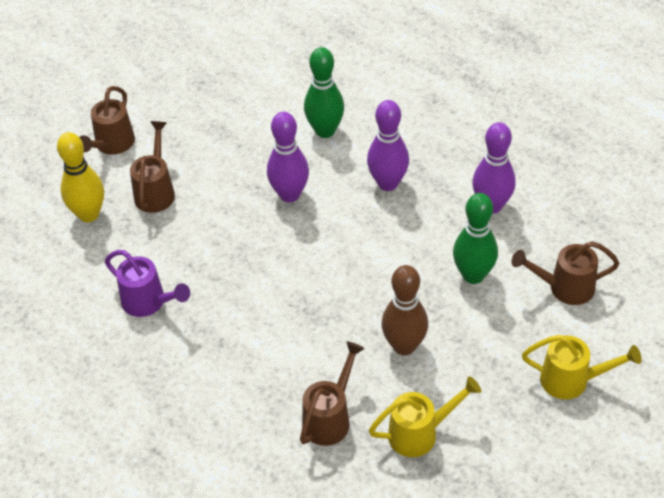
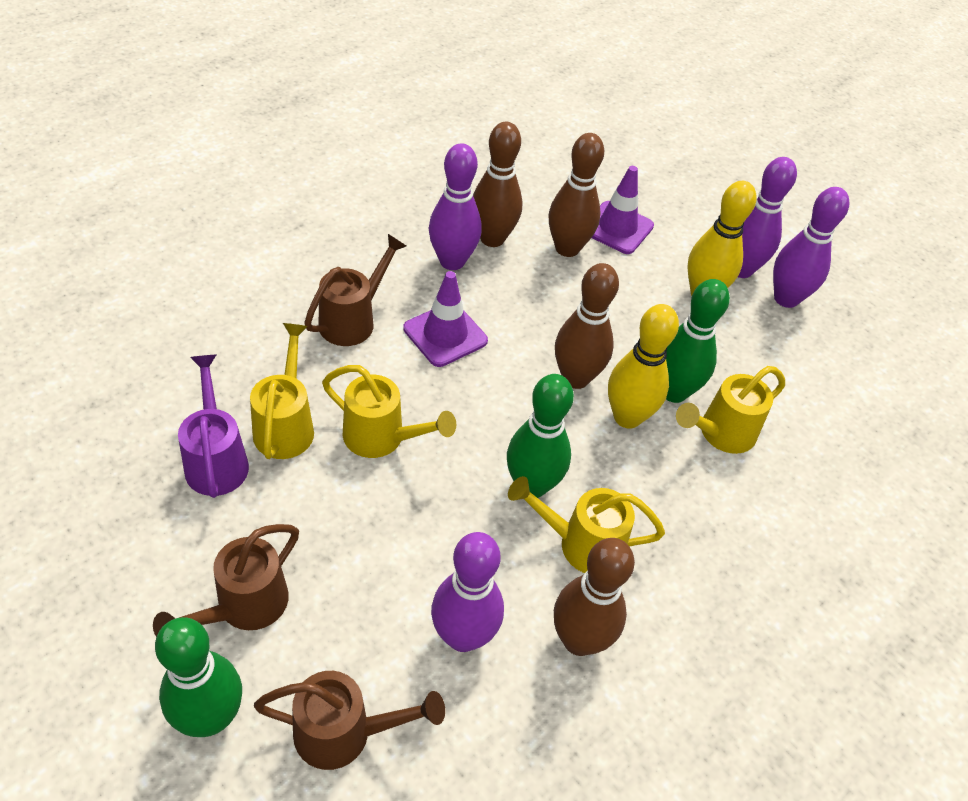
brown bowling pin: [382,265,428,355] = 1 -> [473,122,523,247] [549,133,604,257] [554,538,635,656] [555,263,619,389] = 4
brown watering can: [79,86,135,155] [130,121,175,213] [300,341,365,446] [512,241,620,305] = 4 -> [153,524,299,637] [254,671,445,770] [304,234,406,346] = 3
green bowling pin: [304,47,344,138] [453,193,498,284] = 2 -> [155,617,242,737] [507,374,574,498] [666,279,730,403] = 3
purple bowling pin: [267,112,309,202] [367,100,409,191] [472,122,516,214] = 3 -> [429,143,482,270] [431,532,504,652] [738,157,797,278] [773,187,849,308] = 4
purple traffic cone: none = 0 -> [403,271,488,367] [592,166,654,254] = 2
yellow bowling pin: [57,132,104,222] = 1 -> [608,304,679,429] [687,181,757,296] = 2
yellow watering can: [369,376,481,457] [522,335,642,399] = 2 -> [250,323,314,459] [322,365,456,458] [508,476,665,573] [676,366,785,454] = 4

